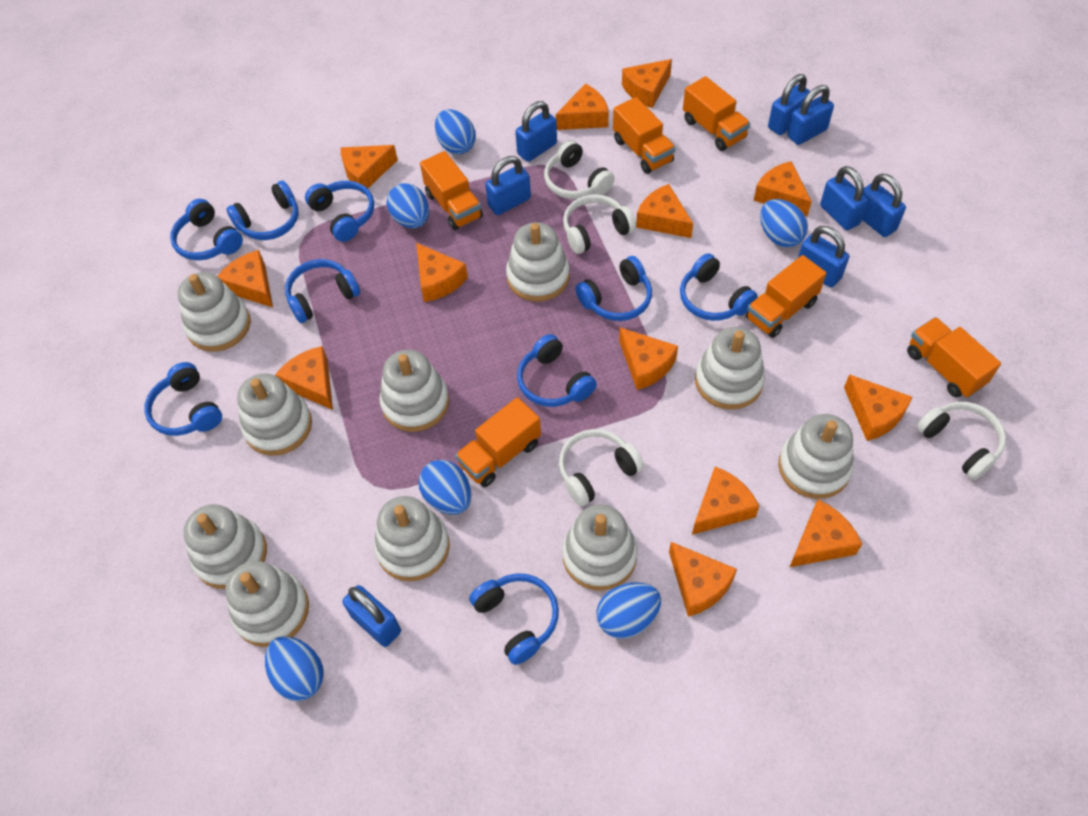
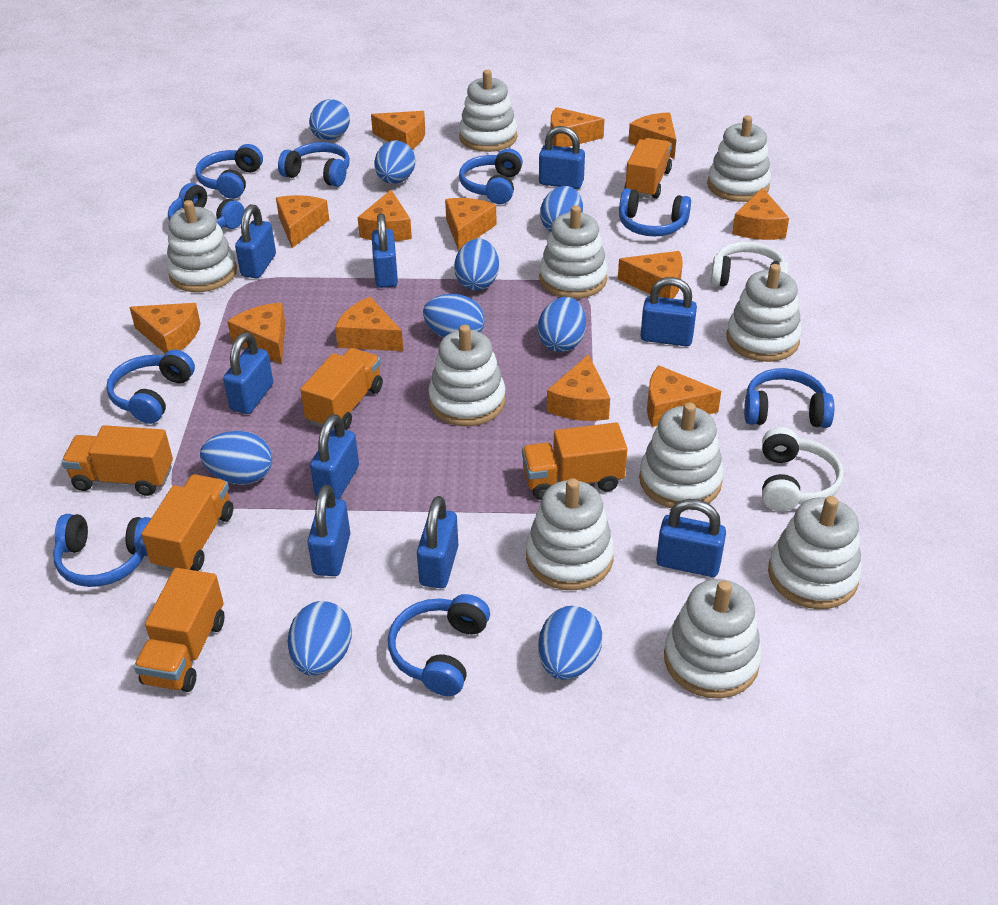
blue egg: [265,636,324,701] [387,183,429,228] [418,460,471,515] [435,109,476,154] [597,582,661,638] [760,199,808,247] = 6 -> [200,431,272,485] [288,601,352,676] [309,99,350,140] [374,140,415,184] [423,294,485,338] [454,238,499,290] [538,297,586,352] [538,606,602,680] [540,186,583,232] = 9
blue padlock: [342,585,401,647] [485,156,531,215] [515,101,557,162] [768,74,810,135] [787,85,834,145] [798,226,849,287] [820,166,868,230] [862,174,906,237] = 8 -> [223,332,273,414] [235,204,276,278] [307,485,350,576] [310,414,359,499] [372,213,398,288] [417,496,458,588] [539,126,585,189] [641,277,697,347] [656,499,726,577] = 9
white headphones: [544,140,615,199] [559,429,644,506] [563,194,636,254] [917,402,1006,480] = 4 -> [711,242,789,287] [762,427,844,511] = 2

